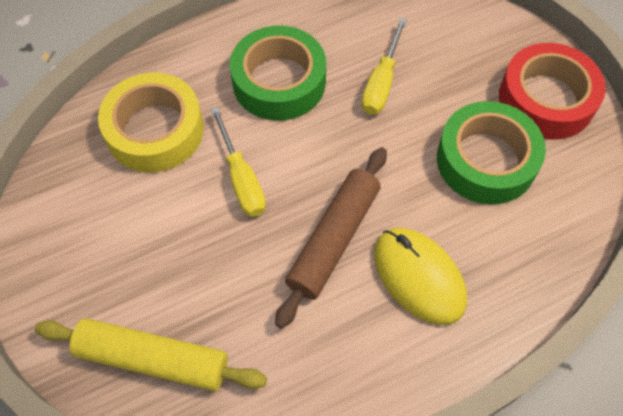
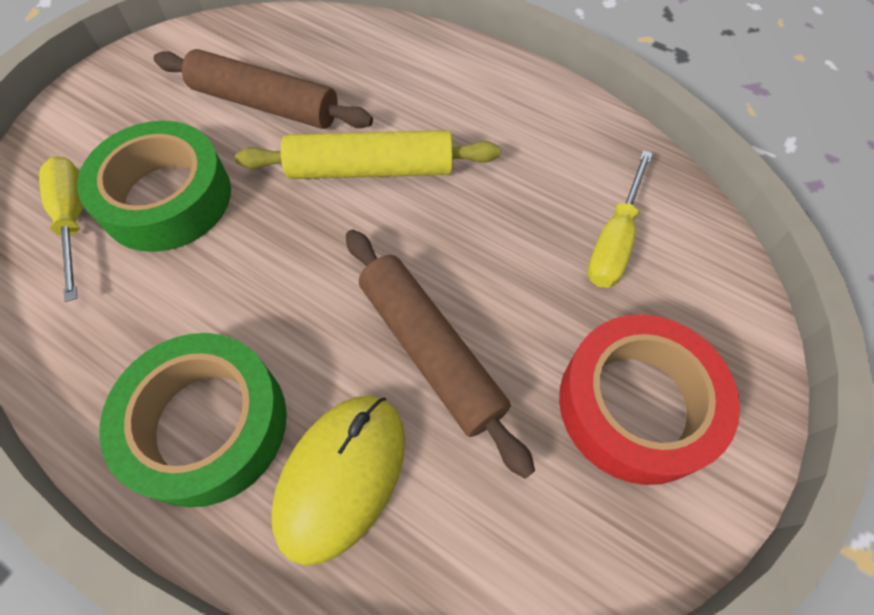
brown rolling pin: [275,147,387,329] = 1 -> [153,49,373,129] [346,230,535,478] = 2
yellow tape: [98,72,204,172] = 1 -> none = 0

